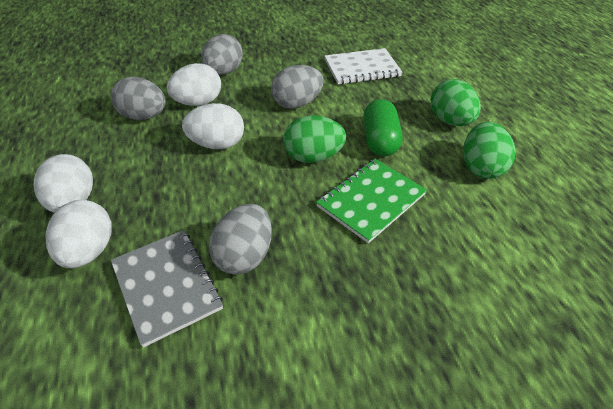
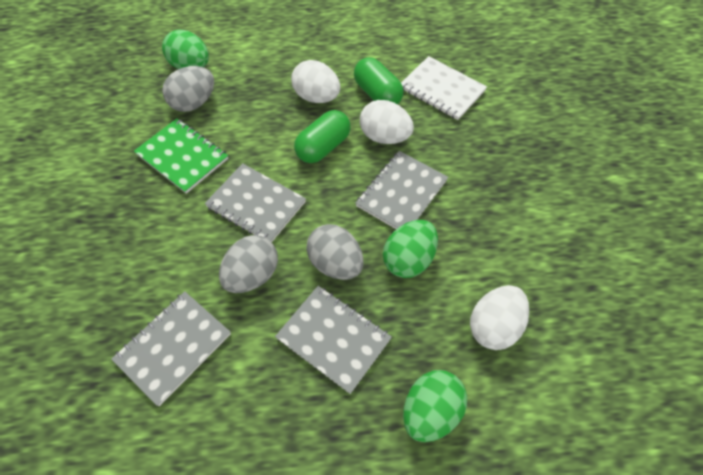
green capsule: [363,99,402,156] = 1 -> [294,110,351,163] [354,57,404,104] = 2
grey egg: [111,77,166,120] [201,34,243,75] [209,204,272,275] [271,65,324,109] = 4 -> [162,66,214,112] [219,235,278,293] [306,224,363,280] = 3
grey notebook: [111,230,223,347] = 1 -> [111,291,231,406] [205,163,306,242] [275,286,392,394] [355,151,448,229] = 4
white egg: [34,154,93,213] [45,200,111,268] [167,63,221,106] [182,103,244,149] = 4 -> [291,60,340,103] [360,100,414,144] [470,285,529,350] = 3

